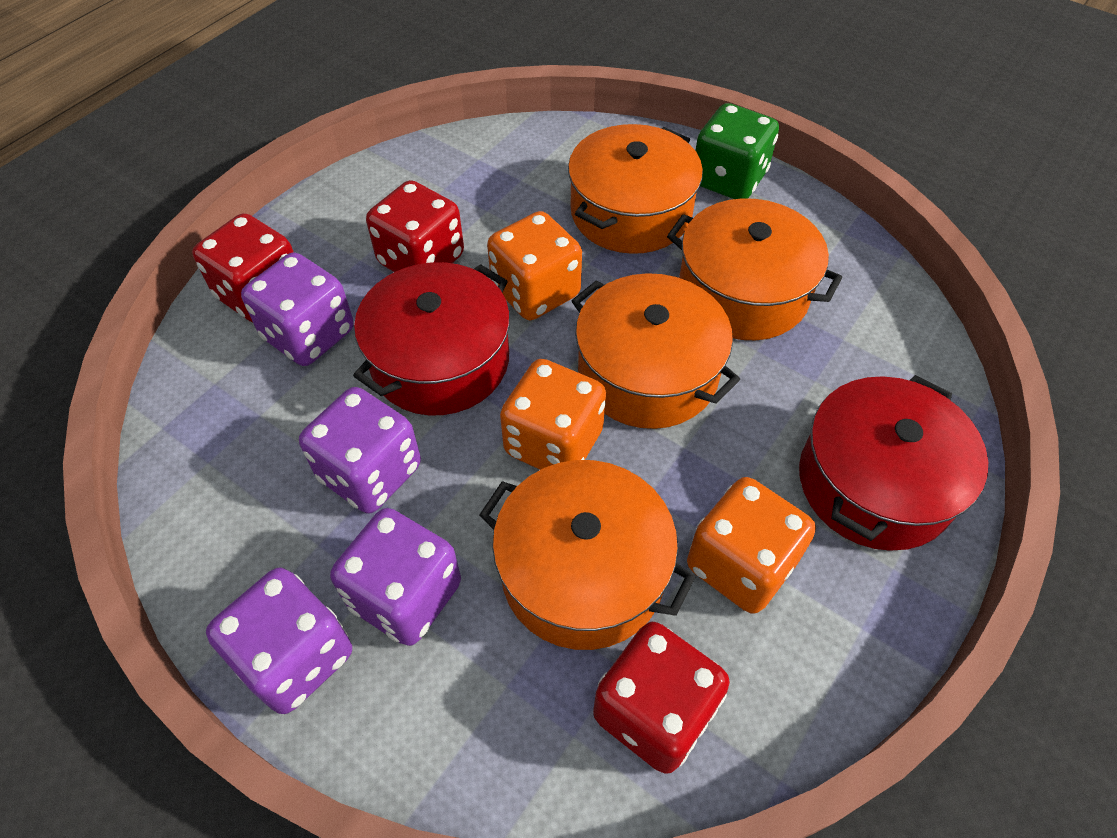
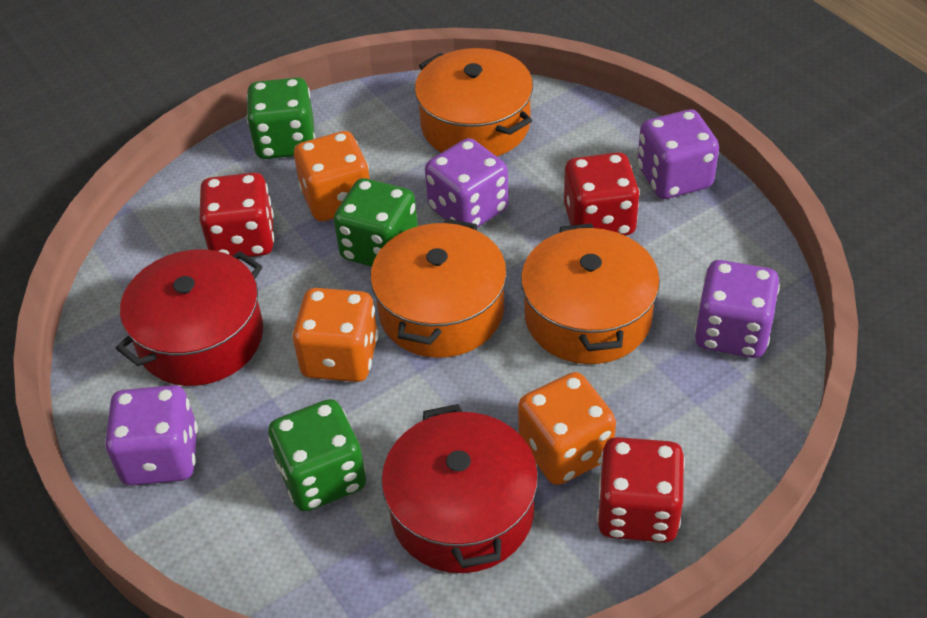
green dice: [695,103,779,199] = 1 -> [246,77,315,159] [268,399,366,512] [334,178,418,267] = 3
orange pot: [480,460,695,650] [568,124,703,254] [572,273,740,429] [667,198,842,340] = 4 -> [370,219,507,358] [415,48,533,156] [521,223,660,364] = 3

